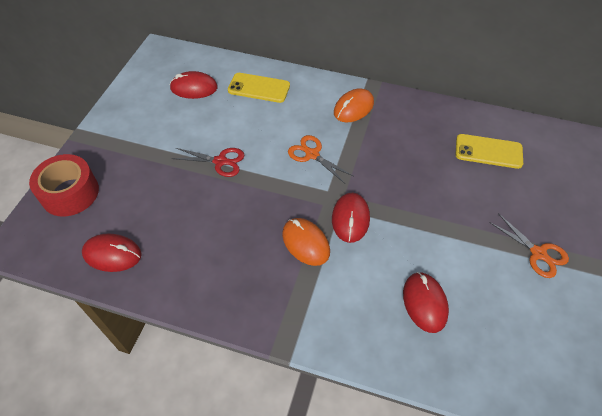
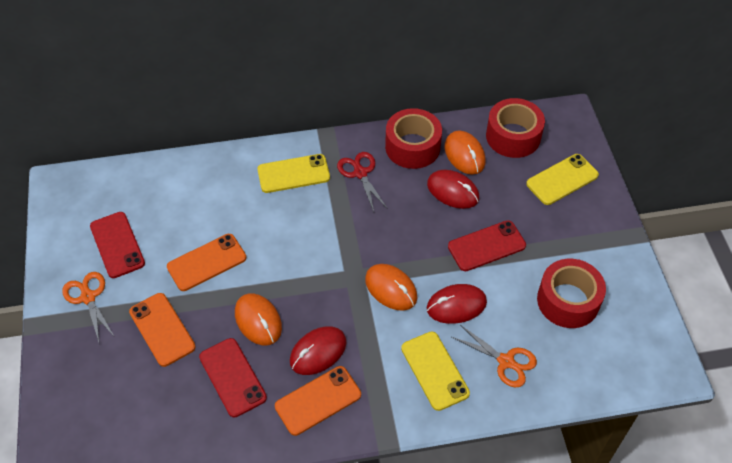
orange mouse: [282,218,330,266] [334,88,374,123] = 2 -> [235,293,282,345] [365,264,417,311] [445,131,485,175] = 3
orange phone: none = 0 -> [129,293,196,367] [167,234,246,291] [275,366,361,436] = 3
red mouse: [82,233,142,272] [170,71,218,99] [332,193,370,243] [403,272,449,333] = 4 -> [290,326,347,375] [427,170,479,209] [427,284,487,324] = 3
red phone: none = 0 -> [90,212,145,278] [199,338,267,417] [448,220,526,271] = 3
red tape: [29,154,99,216] = 1 -> [385,108,442,169] [486,98,545,158] [537,259,606,328] = 3
yellow phone: [228,73,290,103] [456,134,523,169] = 2 -> [257,154,330,193] [401,331,470,411] [526,154,599,205] = 3

